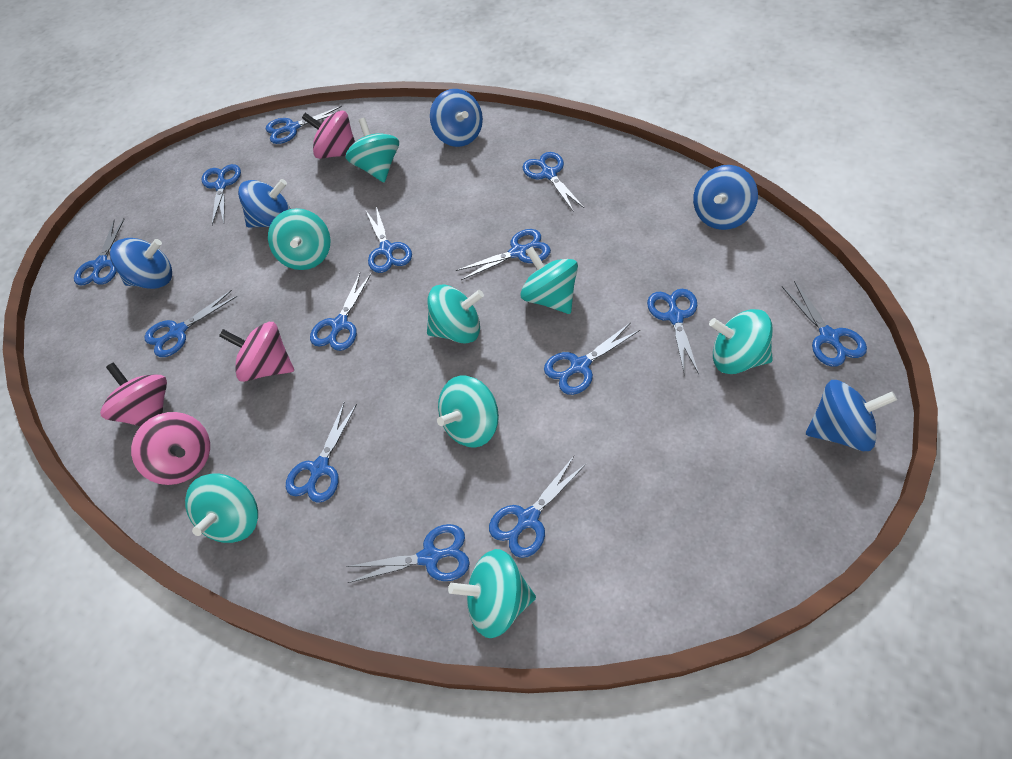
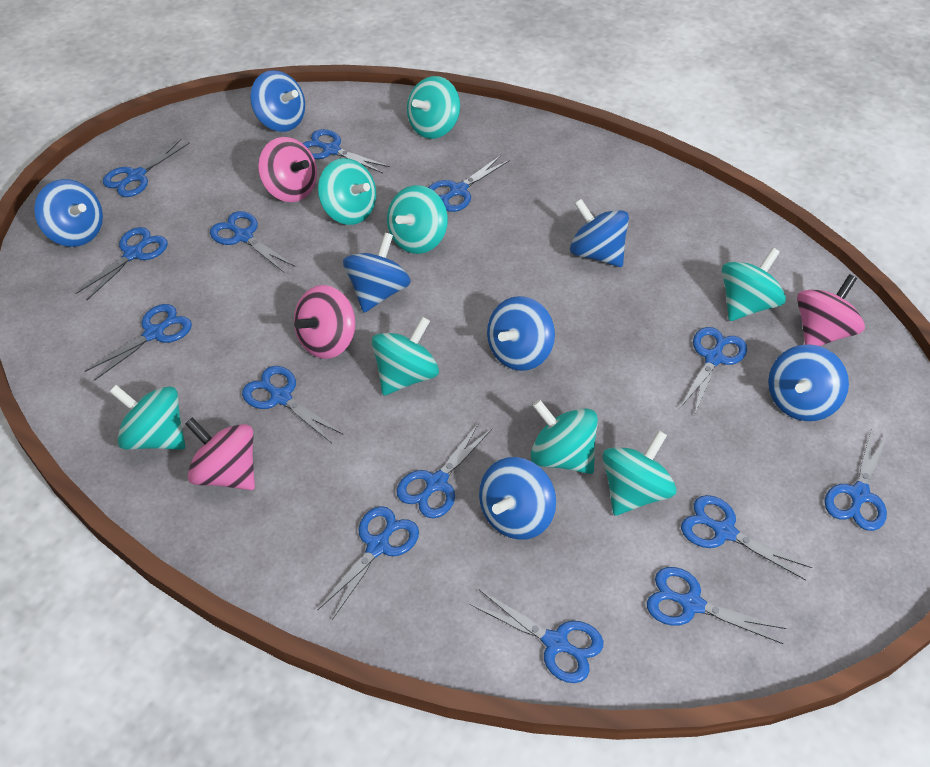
blue spinning top: [110,238,172,289] [238,179,291,228] [430,89,483,147] [693,165,758,230] [806,380,897,451] = 5 -> [34,179,103,247] [250,70,305,132] [343,233,411,313] [479,457,556,540] [487,296,555,371] [570,199,629,267] [768,344,849,421] = 7

